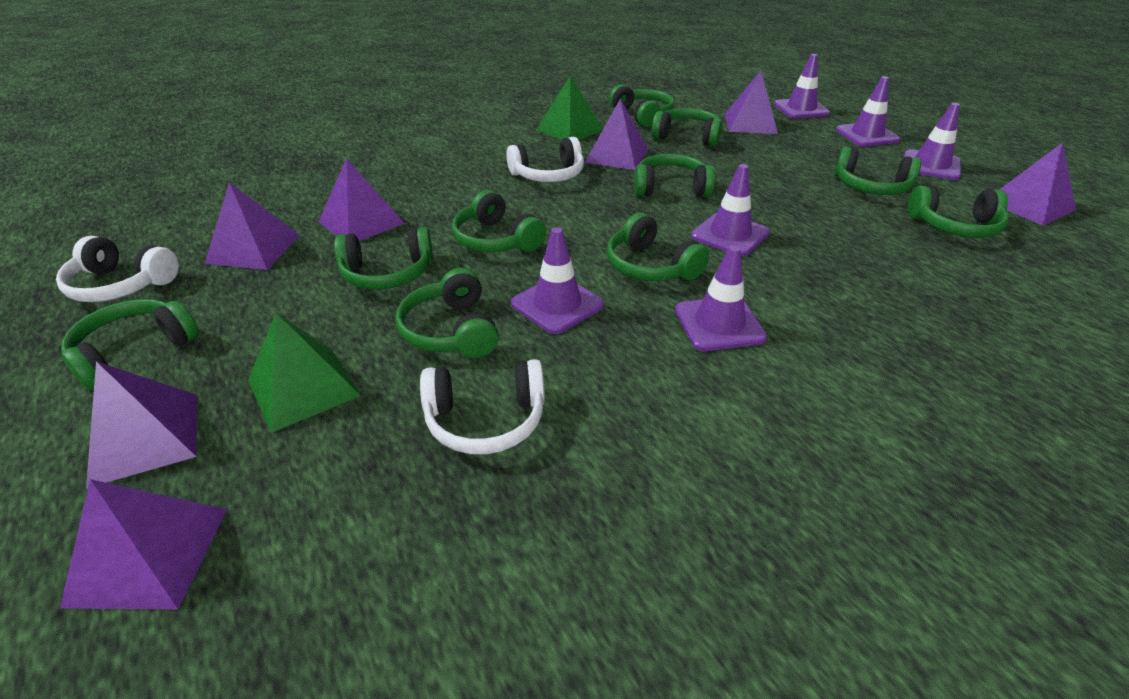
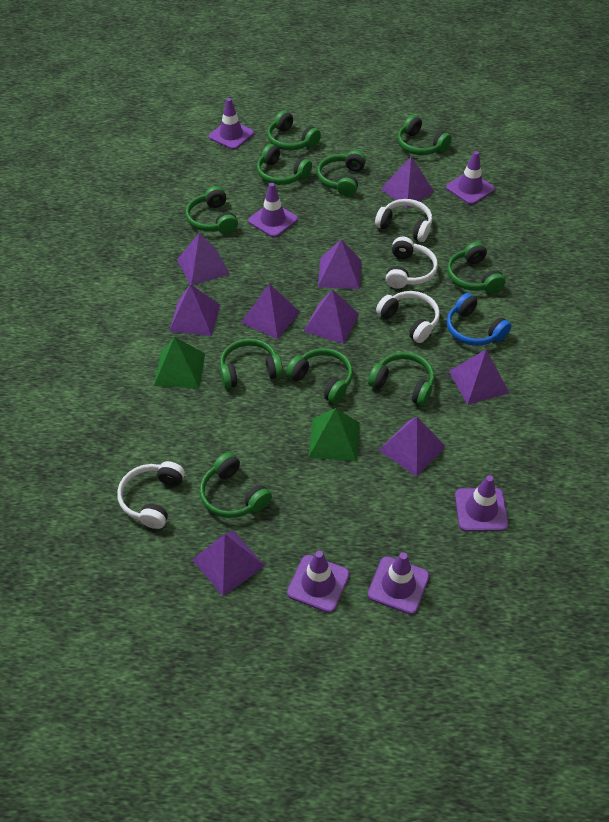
blue headphones: none = 0 -> [447,293,511,346] = 1
purple pyramid: [60,479,227,610] [86,361,197,488] [205,182,300,270] [319,158,405,241] [585,98,648,170] [725,70,778,134] [999,142,1076,226] = 7 -> [169,284,220,336] [177,233,230,286] [192,531,265,596] [241,284,300,339] [303,289,359,344] [318,240,361,289] [379,417,446,476] [381,156,434,208] [449,349,509,405] = 9
white headphones: [56,236,179,302] [420,359,545,454] [506,137,584,182] = 3 -> [117,461,185,529] [375,199,432,242] [376,291,440,343] [386,237,438,289] = 4

